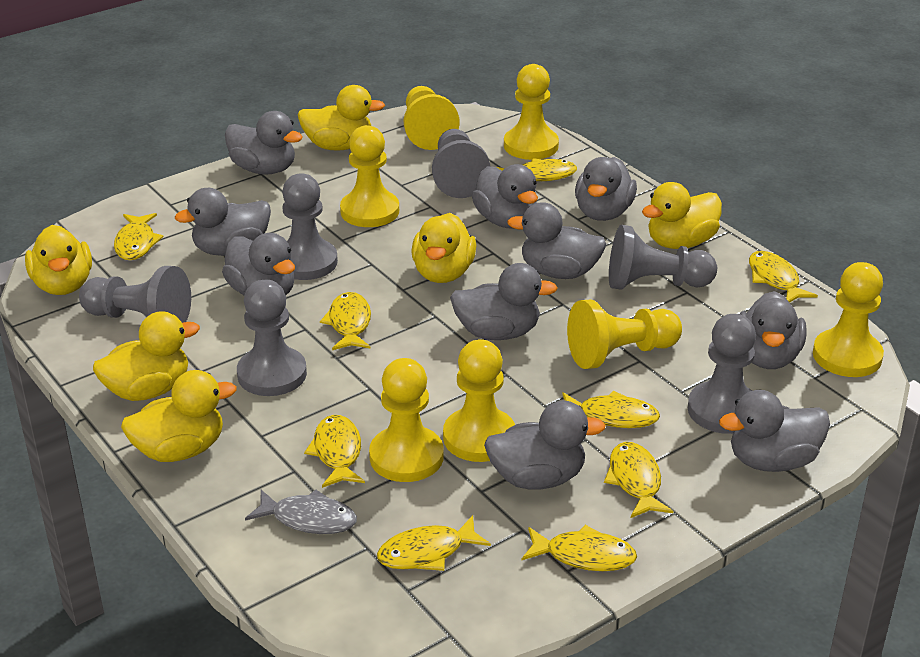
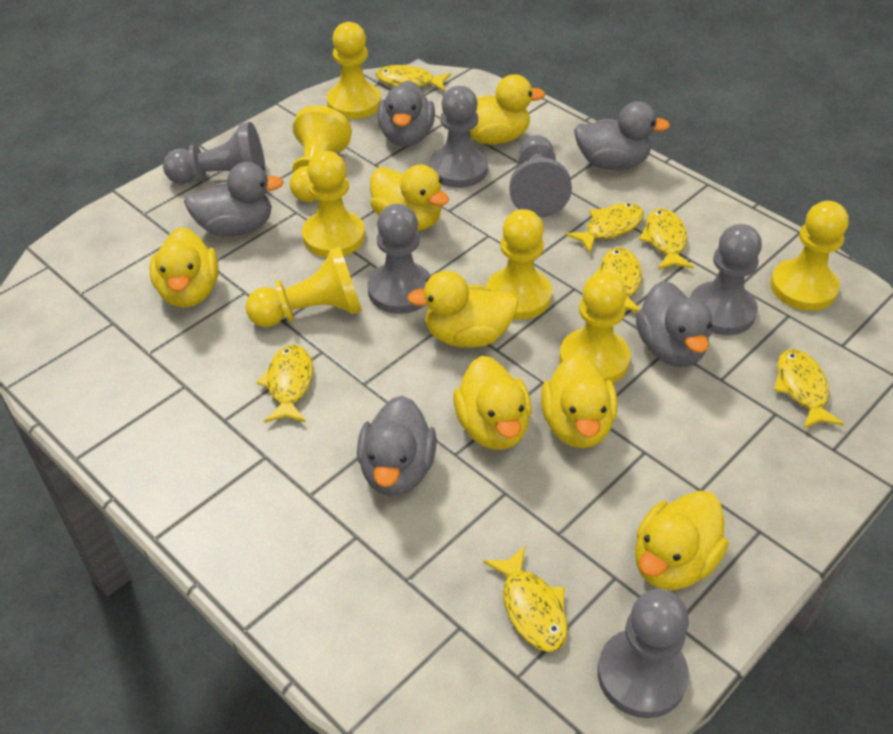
grey duck: [175,188,271,256] [222,233,295,296] [225,111,303,175] [450,263,557,340] [472,164,538,229] [484,401,606,489] [507,202,606,279] [575,157,637,221] [719,390,830,472] [740,291,807,369] = 10 -> [184,162,284,237] [357,396,437,496] [377,80,435,146] [574,101,670,170] [636,281,712,367] = 5
grey fish: [245,490,357,534] = 1 -> none = 0
yellow duck: [25,225,92,295] [93,311,200,401] [121,370,237,462] [297,85,385,151] [411,213,477,283] [642,182,722,249] = 6 -> [149,227,219,308] [370,165,449,231] [407,271,518,348] [453,356,532,450] [470,74,545,145] [541,353,618,448] [635,491,729,590] = 7
yellow fish: [114,213,164,260] [304,415,365,488] [320,292,371,350] [377,515,491,571] [497,158,577,181] [522,525,637,571] [562,391,660,428] [604,442,674,518] [749,251,818,303] = 9 -> [256,345,313,423] [376,65,451,92] [483,546,568,652] [565,203,644,253] [594,247,642,312] [639,208,694,269] [774,349,844,429] = 7

